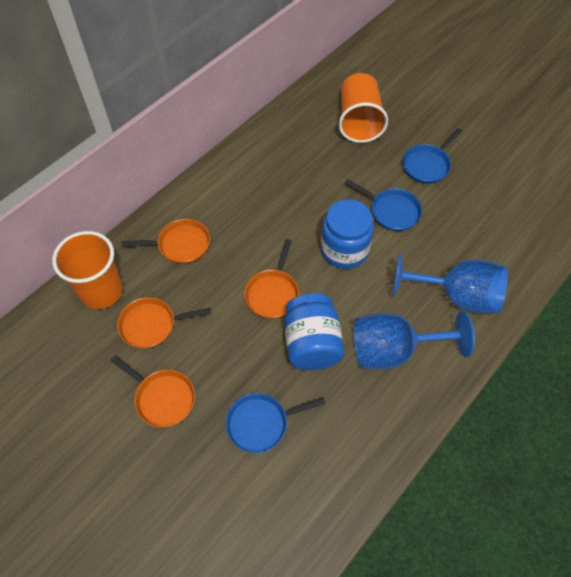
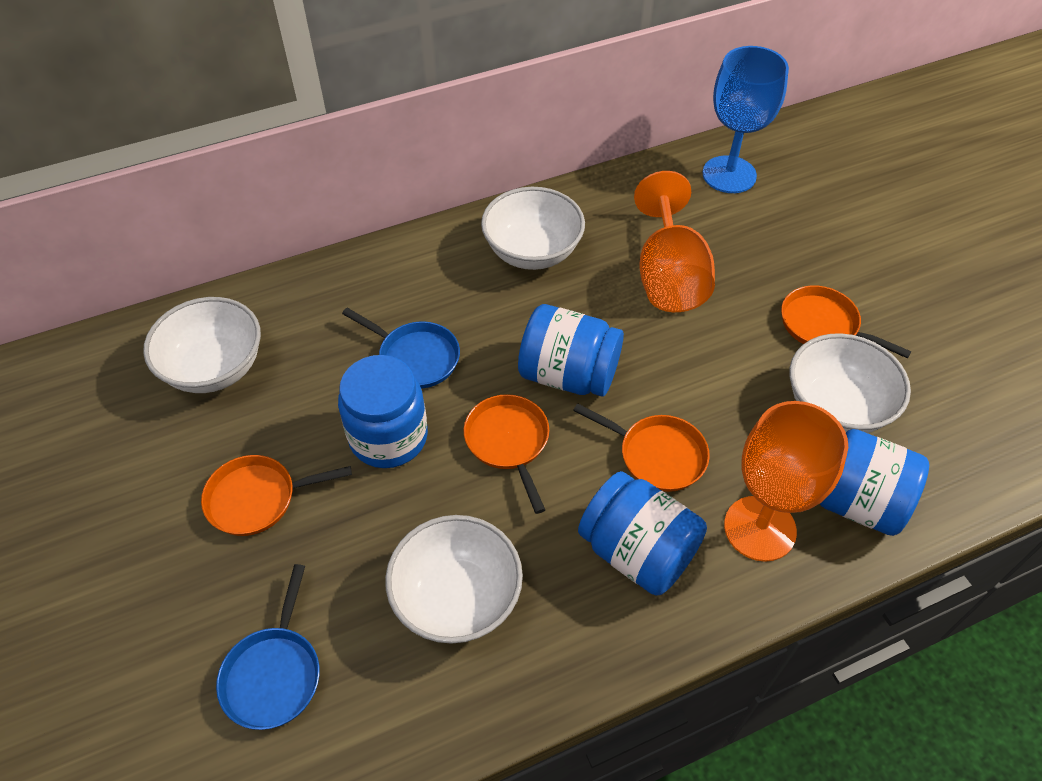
blue goblet: [354,311,475,369] [393,253,508,313] = 2 -> [703,46,789,193] = 1
blue jar: [284,293,344,370] [321,199,374,269] = 2 -> [338,355,428,468] [518,304,624,397] [578,471,707,596] [820,429,929,536] = 4
blue pan: [226,393,325,453] [345,179,422,231] [403,128,462,184] = 3 -> [216,564,320,730] [342,308,460,389] = 2
orange cup: [52,231,123,309] [339,73,388,143] = 2 -> none = 0
orange goblet: none = 0 -> [634,171,715,312] [724,401,848,562] = 2
white bowl: none = 0 -> [143,297,261,393] [385,515,523,644] [481,187,585,270] [789,333,911,433] = 4

